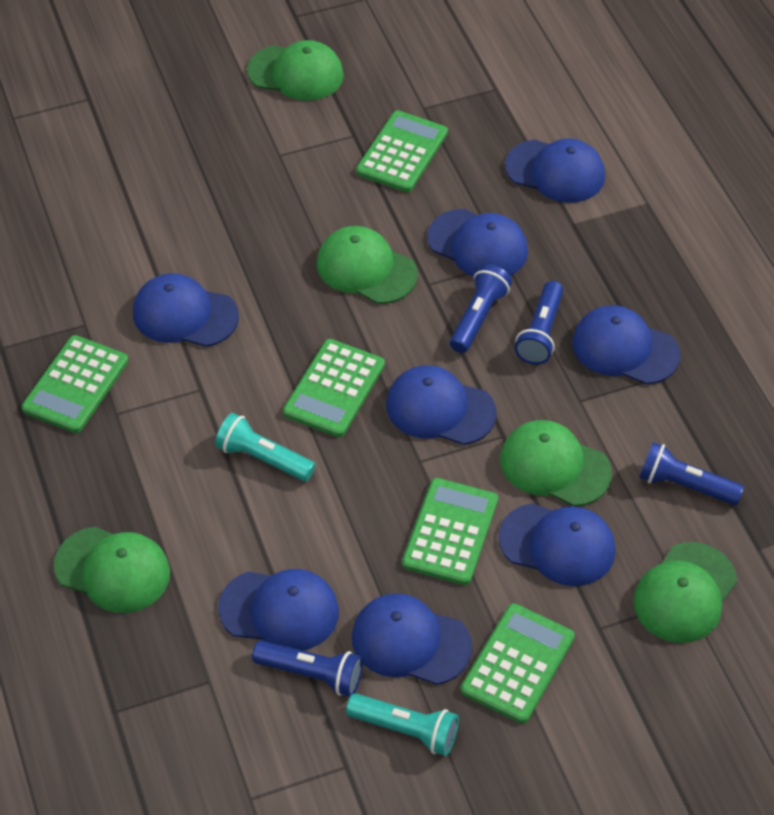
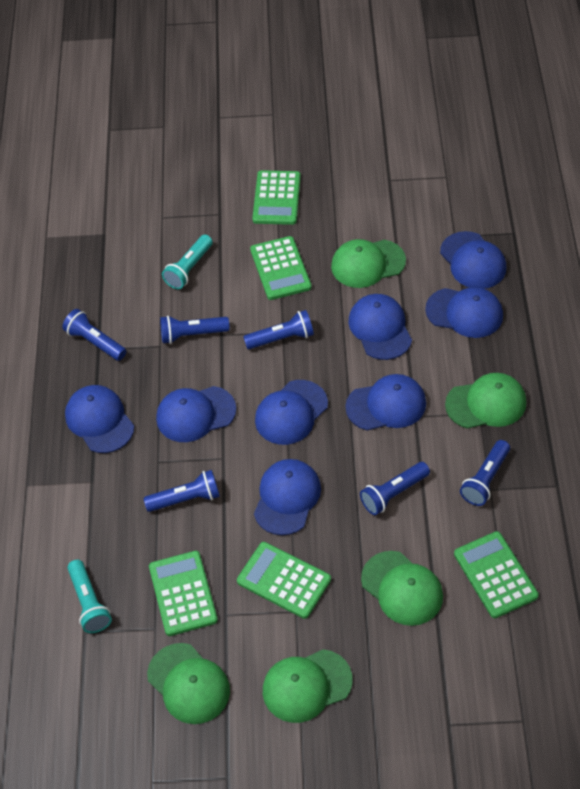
blue flashlight: [252,640,363,696] [450,264,512,353] [515,281,563,365] [639,442,744,505] = 4 -> [62,309,126,361] [143,470,220,512] [160,315,230,344] [243,310,314,349] [360,462,430,515] [460,440,510,506] = 6

